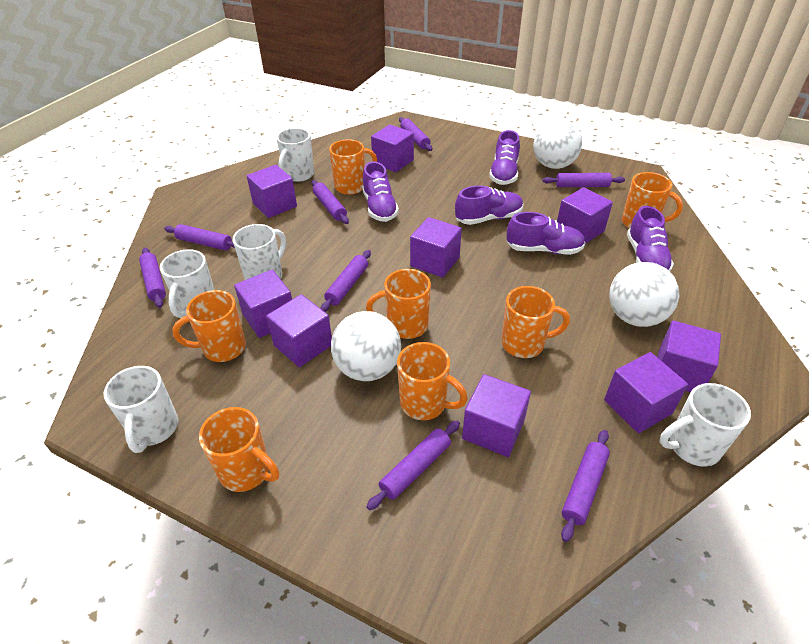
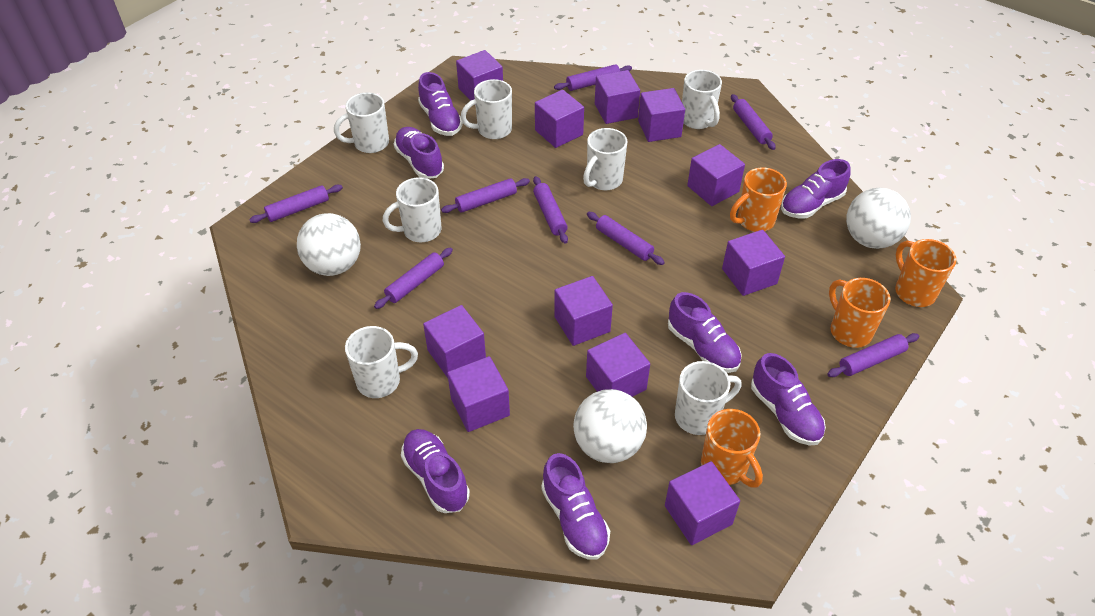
orange mug: [172,290,246,362] [199,407,279,492] [329,139,377,195] [366,269,431,339] [397,342,468,420] [502,286,570,358] [622,172,683,228] = 7 -> [701,409,763,488] [730,167,787,232] [829,278,890,348] [895,239,956,307] = 4
purple cube: [234,270,292,338] [247,165,297,218] [266,294,332,367] [371,124,414,172] [410,217,462,278] [462,374,531,457] [557,187,613,244] [604,352,688,433] [657,320,721,392] = 9 -> [423,305,486,378] [447,356,510,432] [456,50,503,101] [535,90,584,148] [554,276,613,346] [586,333,650,397] [595,70,640,124] [638,88,685,142] [665,461,740,545] [687,144,745,206] [722,230,785,296] = 11
purple shoe: [362,162,399,222] [455,186,523,225] [489,130,520,185] [506,212,586,255] [627,206,674,272] = 5 -> [394,127,444,179] [401,429,470,513] [418,72,463,136] [541,453,610,560] [668,292,742,373] [751,353,826,445] [781,159,851,218] = 7
white mug: [103,366,178,453] [160,249,214,318] [233,224,286,280] [276,128,314,182] [660,383,751,467] = 5 -> [334,92,389,153] [345,326,418,398] [383,177,441,242] [461,79,512,139] [583,128,627,190] [675,361,742,435] [682,70,722,129] = 7

